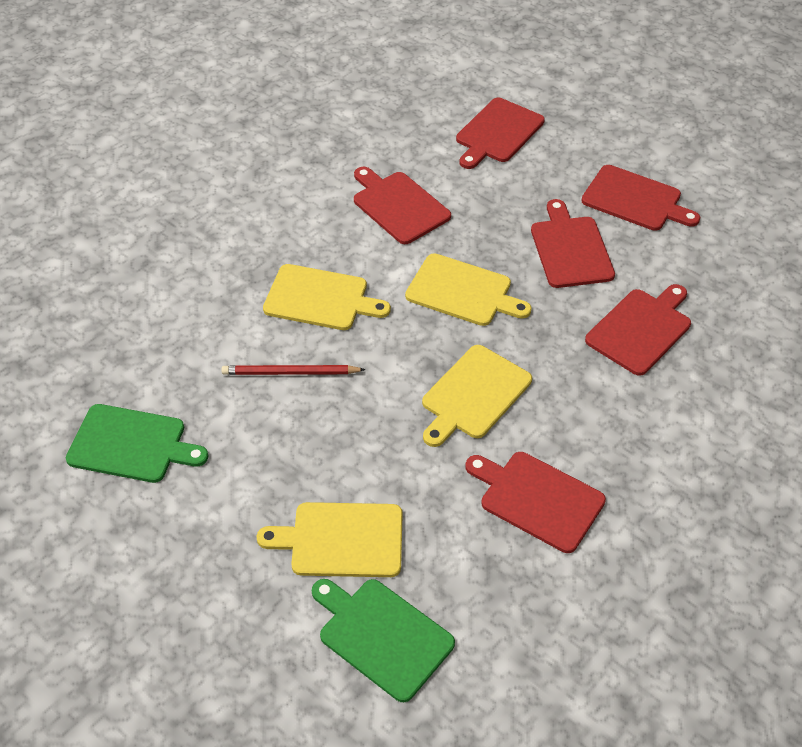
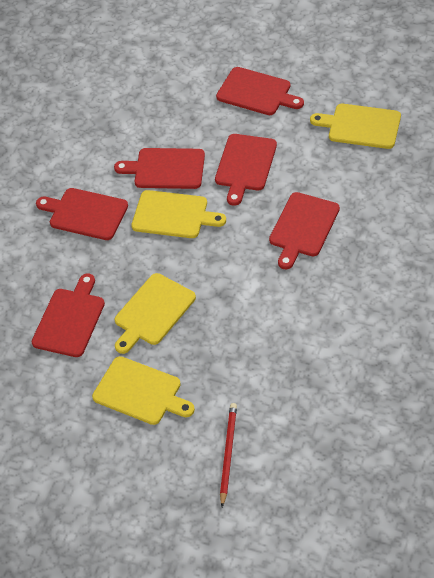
green cutting board: [66,404,209,483] [312,579,455,702] = 2 -> none = 0

